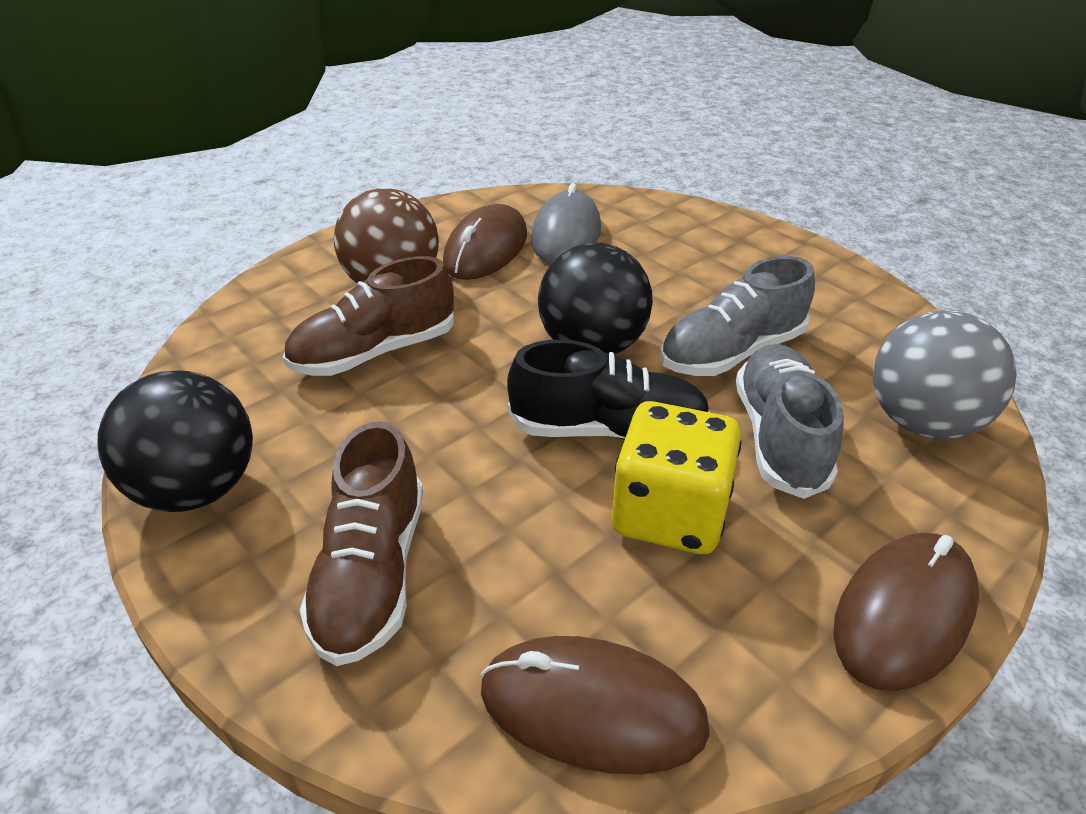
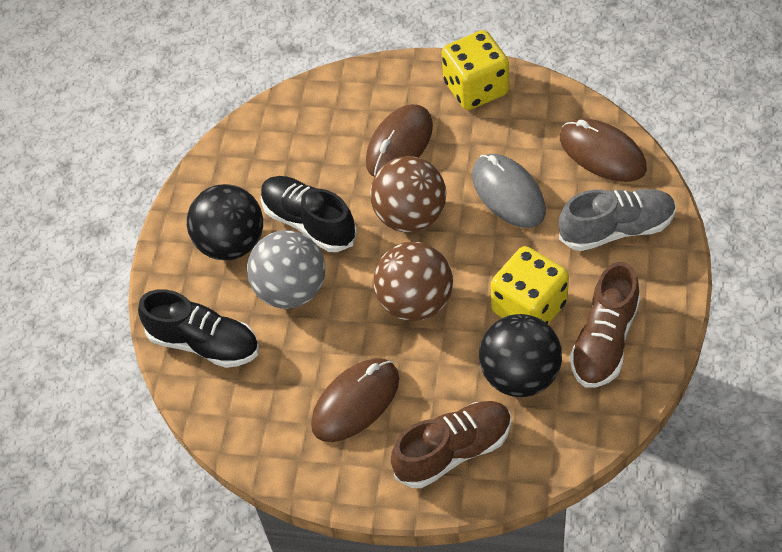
black shoe: [507,340,711,440] = 1 -> [138,289,259,368] [261,176,357,252] = 2
brown ball: [334,188,439,284] = 1 -> [370,156,446,232] [374,242,453,321] = 2
grey shoe: [660,256,815,376] [736,344,844,499] = 2 -> [559,189,676,251] = 1
yellow dice: [612,401,742,554] = 1 -> [441,30,509,110] [491,246,569,324] = 2

